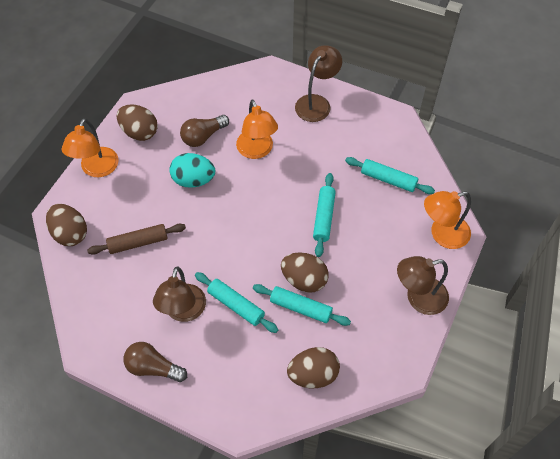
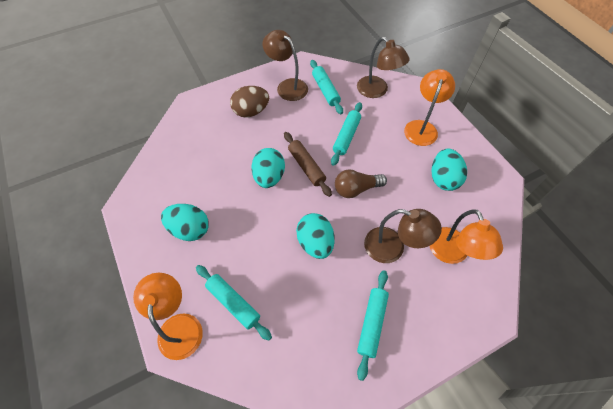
brown egg: [46,204,87,246] [116,105,158,141] [281,252,329,293] [287,347,340,388] = 4 -> [230,86,269,118] = 1
brown light bulb: [124,342,187,382] [180,115,229,147] = 2 -> [335,169,387,198] = 1
turquoise egg: [169,153,215,188] = 1 -> [161,204,209,241] [251,148,285,188] [296,213,335,259] [432,149,467,191] = 4

